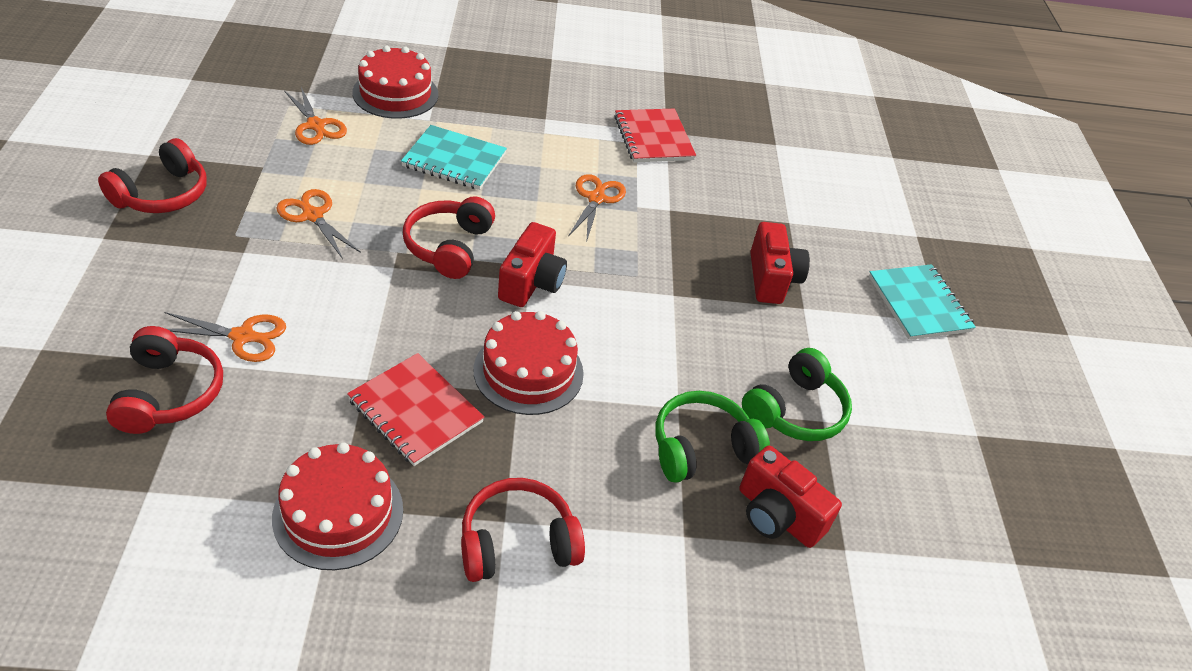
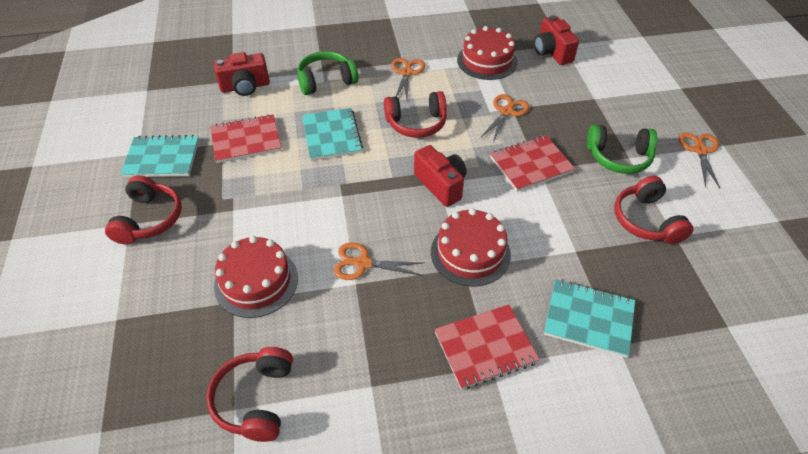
red notebook: [347,353,484,466] [614,109,696,163] = 2 -> [210,114,281,163] [434,304,540,390] [490,135,575,192] = 3
turquoise notebook: [401,125,507,190] [869,264,976,340] = 2 -> [120,135,199,178] [302,108,363,161] [544,279,635,358] = 3

